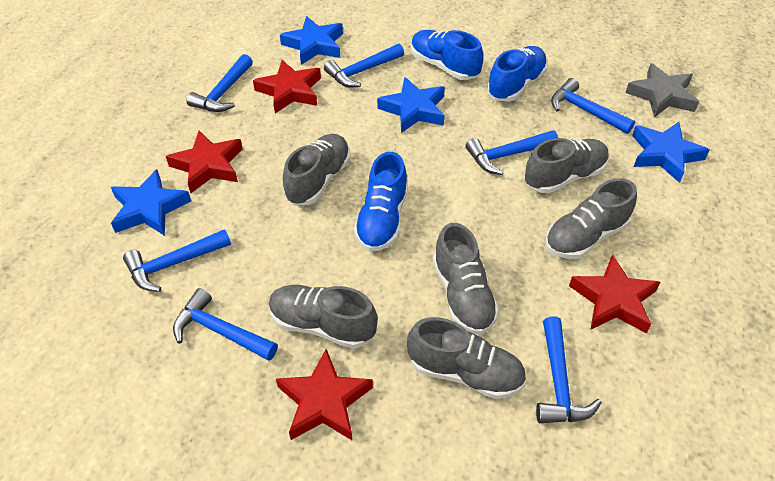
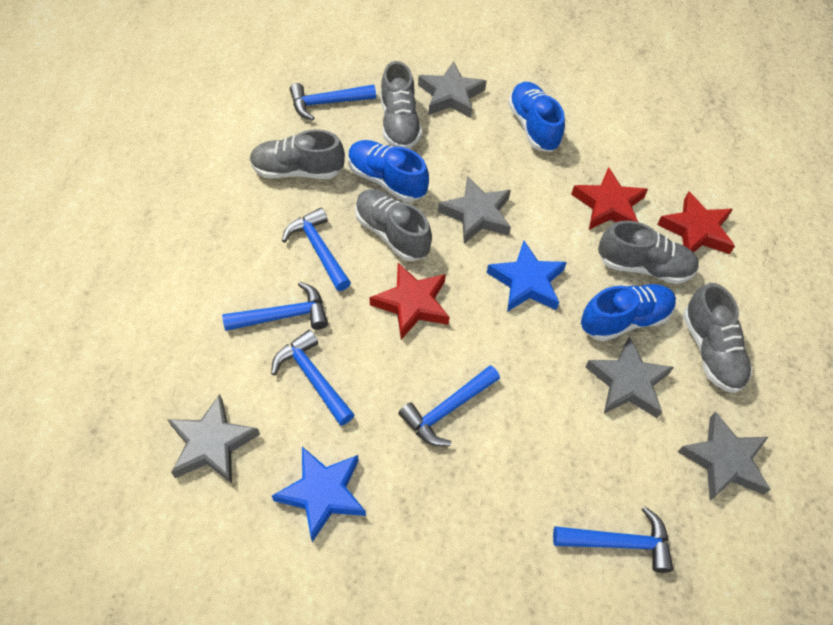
blue hammer: [123,229,231,292] [173,288,278,361] [186,54,253,112] [324,44,404,87] [466,130,558,175] [536,316,602,423] [551,78,635,134] = 7 -> [222,282,328,331] [271,330,355,426] [282,207,351,291] [290,83,376,120] [398,365,500,446] [553,507,673,573] = 6
blue star: [111,169,191,236] [280,16,343,65] [377,77,445,133] [632,122,710,183] = 4 -> [272,447,366,542] [487,241,567,312] = 2
grey shoe: [269,285,378,349] [283,134,350,205] [407,317,526,399] [433,223,499,335] [525,138,609,194] [545,178,637,259] = 6 -> [250,129,345,179] [355,189,432,261] [380,61,422,149] [598,221,699,284] [683,283,752,393] = 5
grey star: [625,63,699,118] = 1 -> [167,394,260,484] [418,61,487,118] [438,176,511,244] [586,337,674,418] [678,411,771,501] = 5
red star: [166,131,243,193] [253,60,321,113] [276,349,373,441] [569,254,660,334] = 4 -> [370,263,450,339] [571,167,648,230] [657,191,735,254] = 3

